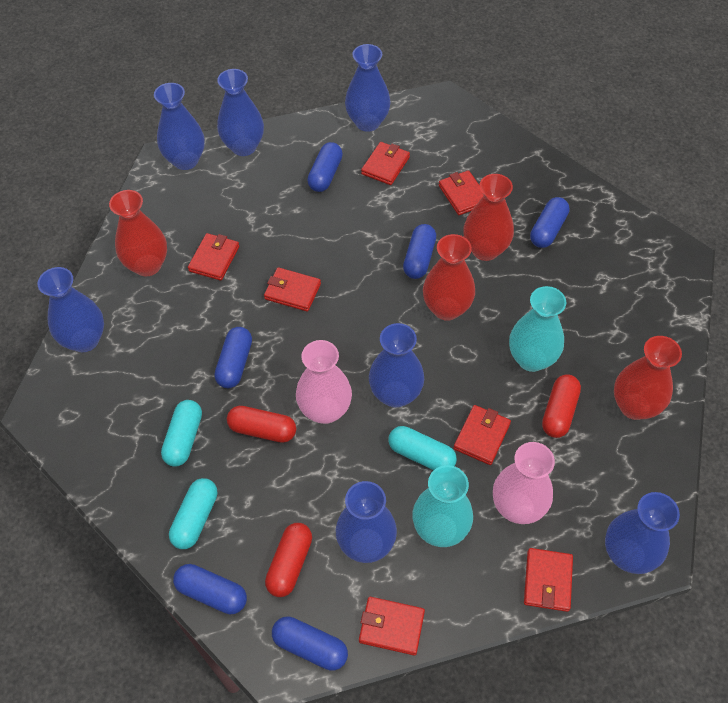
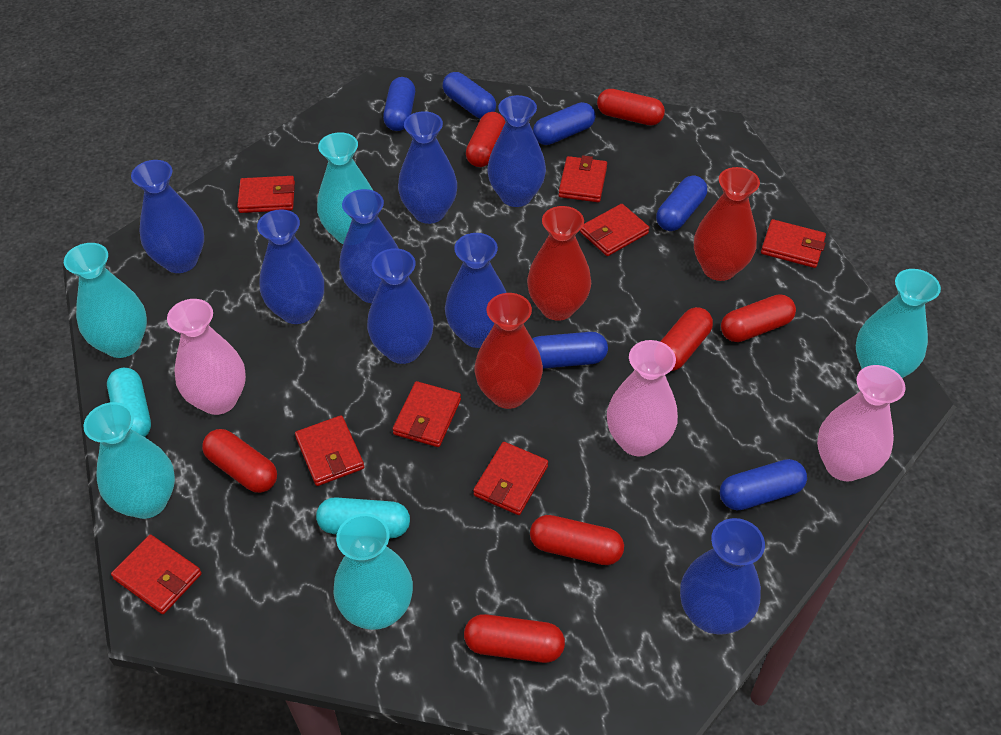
blue vase: [37,267,104,352] [154,83,205,170] [217,69,264,156] [336,481,397,563] [345,44,391,132] [369,323,424,408] [605,492,680,574] = 7 -> [131,160,204,273] [257,209,324,324] [339,189,399,303] [367,248,433,364] [398,111,457,224] [445,233,507,348] [487,95,546,207] [680,518,765,635] = 8
pink vase: [296,340,352,424] [493,442,555,524] = 2 -> [167,299,246,415] [607,340,678,456] [817,365,906,481] = 3
red capsule: [227,406,296,443] [265,523,312,597] [542,374,581,438] = 3 -> [202,429,277,493] [464,614,565,663] [466,112,506,167] [530,515,624,565] [597,89,665,125] [660,307,713,371] [721,295,796,342] = 7
red vase: [109,190,167,276] [423,234,475,321] [463,174,514,261] [614,336,682,420] = 4 -> [474,293,543,409] [527,206,591,321] [694,167,760,281] = 3
red wallet: [188,233,239,281] [264,267,321,312] [359,597,425,655] [361,142,410,185] [439,170,484,215] [453,405,511,465] [524,548,573,612] = 7 -> [111,535,202,614] [237,176,295,213] [295,415,364,486] [393,381,461,447] [473,442,548,515] [558,155,607,202] [580,204,649,256] [761,219,826,268] = 8
turquoise capsule: [161,400,202,466] [169,478,217,549] [389,426,457,470] = 3 -> [107,368,151,437] [316,497,410,538] = 2
turquoise vase: [412,465,473,547] [509,286,566,372] = 2 -> [64,243,147,358] [84,402,175,519] [317,132,373,244] [333,513,413,630] [856,269,941,378] = 5

